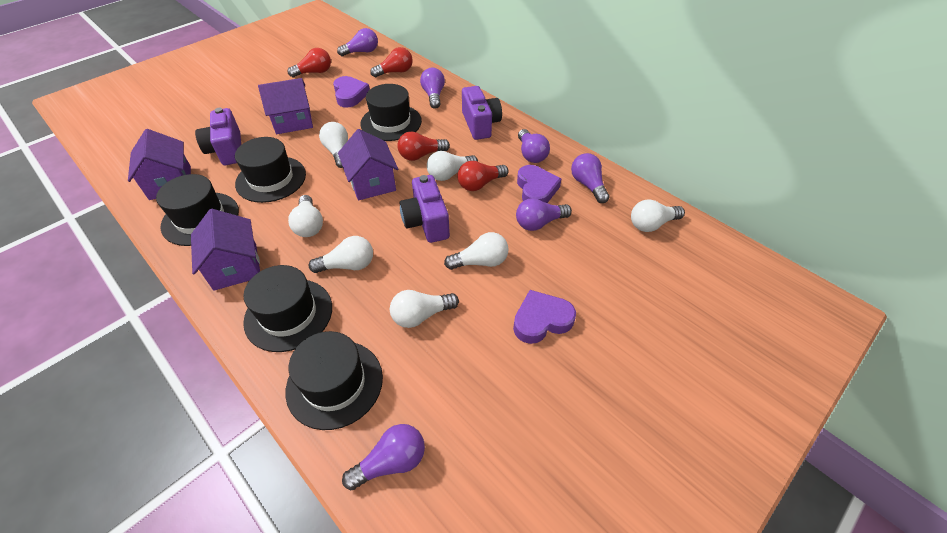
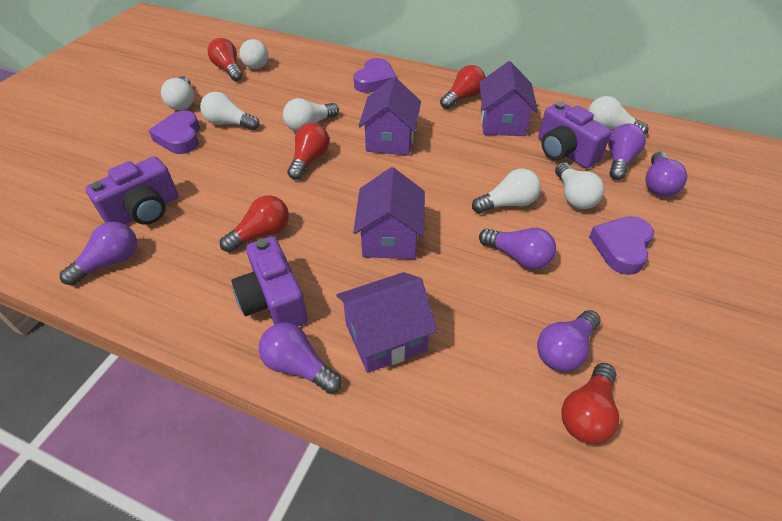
black hat: [156,174,239,246] [235,137,306,203] [243,265,332,352] [286,331,383,430] [360,84,422,141] = 5 -> none = 0
red light bulb: [288,48,331,77] [370,47,413,78] [397,132,450,161] [457,161,509,191] = 4 -> [208,38,242,81] [220,195,289,252] [287,123,329,180] [440,65,486,109] [561,363,619,444] = 5

